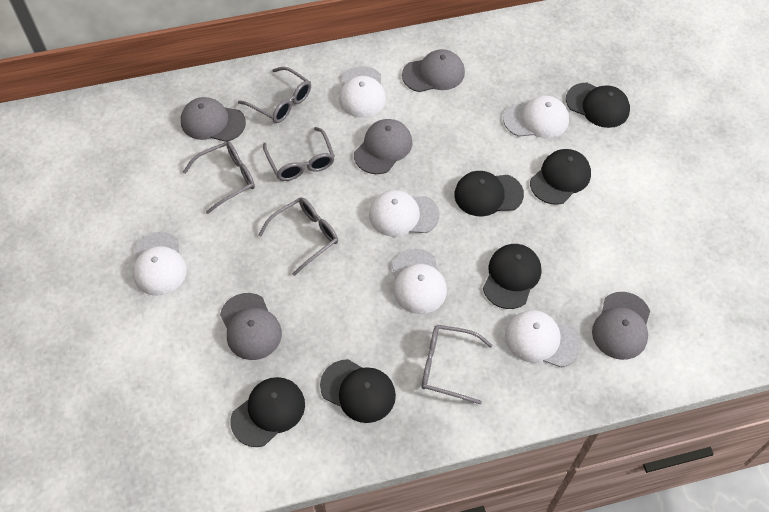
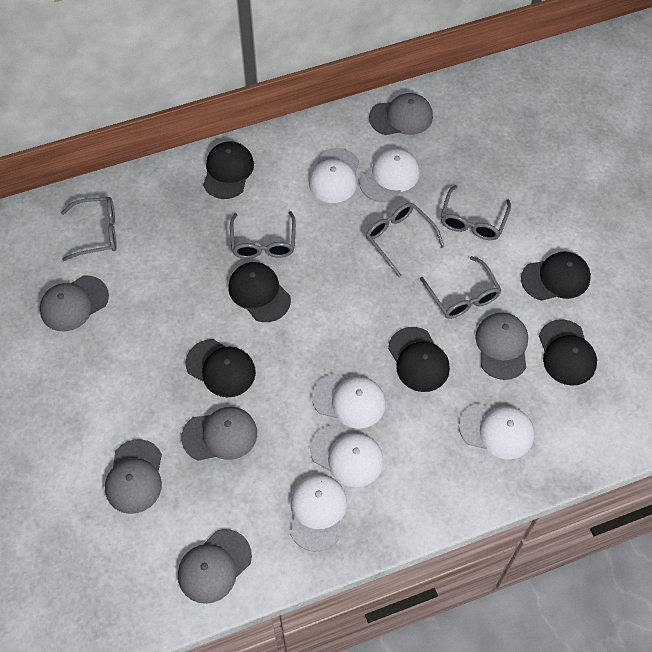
grey cap: [181,97,246,142] [220,293,282,360] [354,119,412,174] [402,49,465,92] [592,292,650,360] = 5 -> [40,276,109,331] [105,439,162,514] [178,529,252,604] [181,407,257,461] [369,93,433,135] [475,313,528,380] = 6

